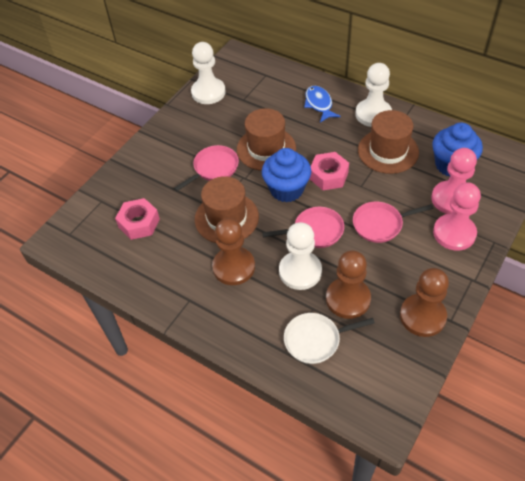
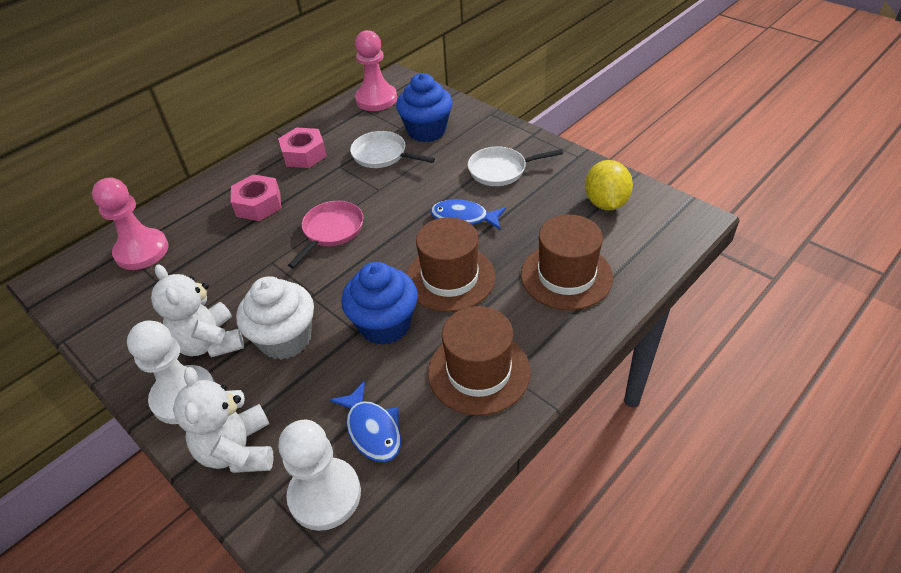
blue fish: [304,86,341,122] = 1 -> [330,381,401,462] [431,200,506,229] = 2
brown pawn: [212,218,255,285] [326,251,371,319] [400,268,449,337] = 3 -> none = 0
pink pan: [174,145,239,191] [262,207,344,248] [353,202,433,243] = 3 -> [288,201,364,268] = 1
white cupcake: none = 0 -> [236,276,314,360] = 1
white pan: [284,313,375,364] = 1 -> [350,131,435,168] [468,146,563,186] = 2
white pawn: [191,42,226,104] [279,222,322,290] [355,63,392,127] = 3 -> [127,321,215,424] [279,420,361,531] = 2
white teddy bear: none = 0 -> [151,264,244,358] [173,367,273,473] = 2
yellow lemon: none = 0 -> [585,160,633,210] = 1

